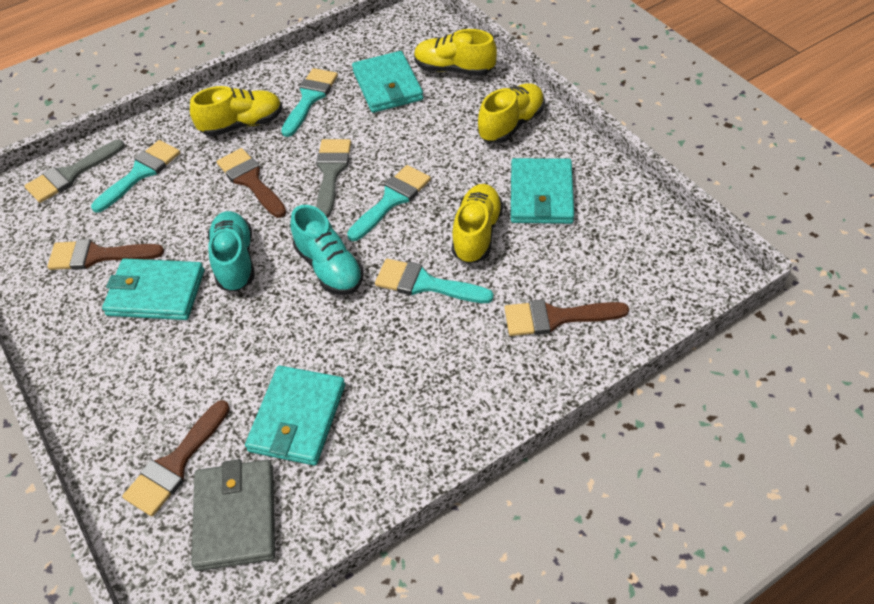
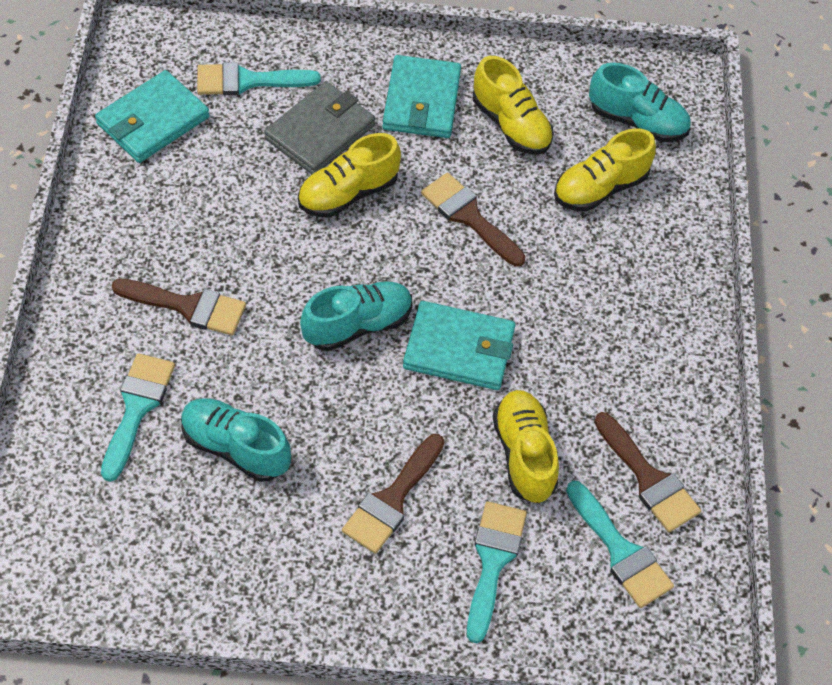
grey brush: [25,140,125,203] [316,139,351,218] = 2 -> none = 0
turquoise shoe: [208,211,255,291] [290,205,364,295] = 2 -> [181,398,291,482] [300,281,412,351] [589,63,691,142] = 3
turquoise wallet: [102,258,204,320] [245,366,345,466] [352,51,423,113] [511,158,574,224] = 4 -> [95,70,210,163] [382,55,461,138] [403,301,515,390] = 3

